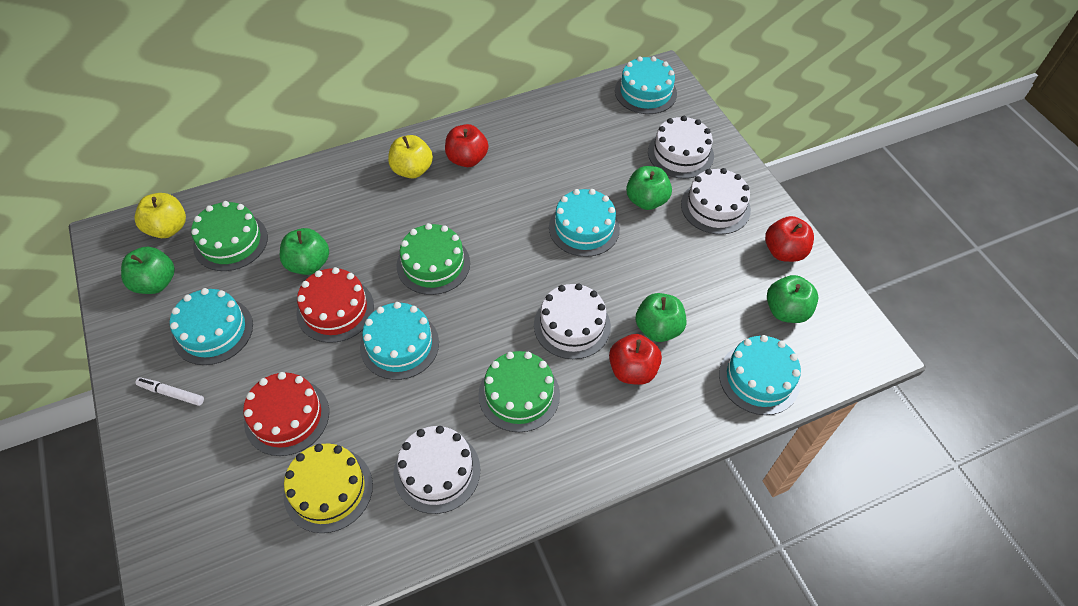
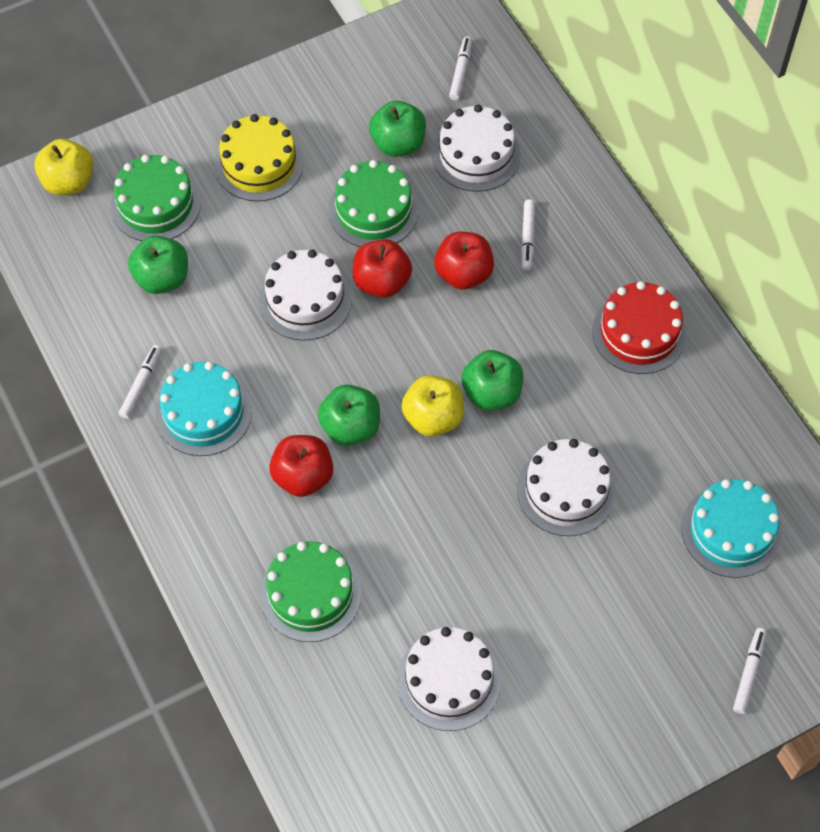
green apple: [121,247,175,294] [280,228,329,275] [626,166,672,210] [636,293,686,342] [767,275,818,323] = 5 -> [128,236,188,294] [318,384,380,446] [369,101,426,157] [461,350,523,410] = 4
red cake: [243,372,329,456] [296,267,374,343] = 2 -> [592,281,686,374] = 1
turquoise cake: [170,288,253,365] [360,302,439,380] [549,189,620,257] [615,56,677,114] [719,335,801,415] = 5 -> [156,362,252,456] [681,479,782,578] = 2
white marker: [136,377,204,406] = 1 -> [119,345,162,419] [449,36,472,100] [521,199,535,271] [733,628,767,714] = 4

